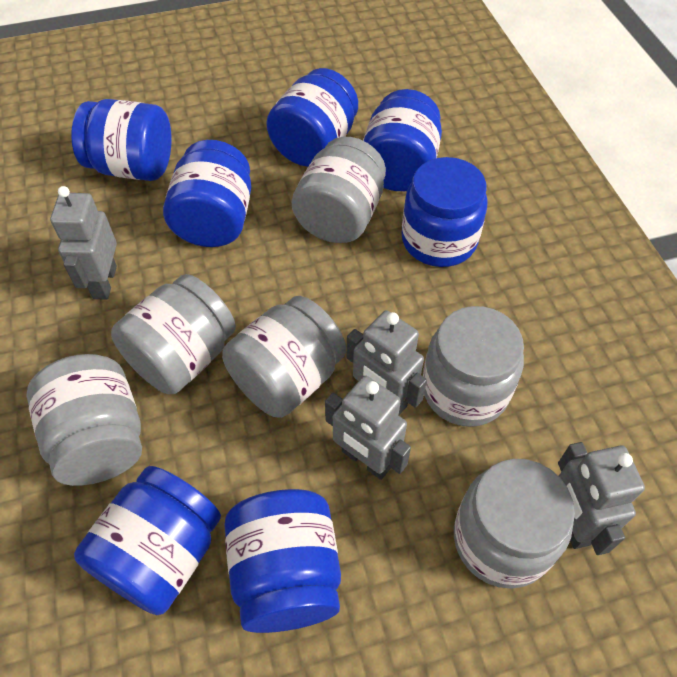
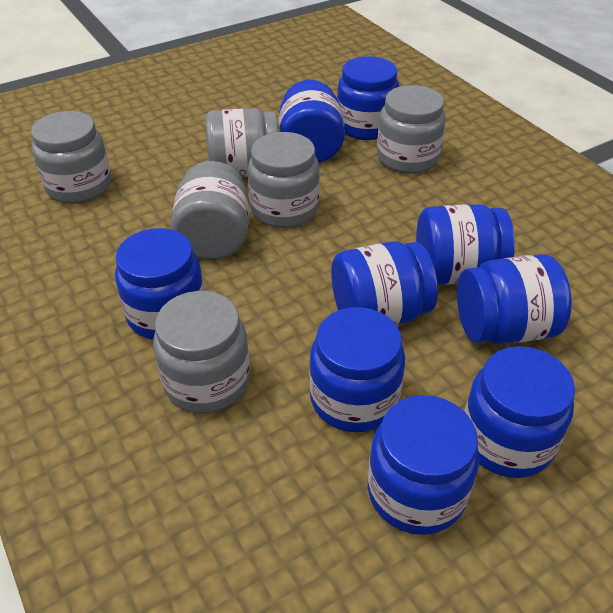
blue jar: [71,99,172,181] [74,466,221,615] [163,140,251,247] [224,489,341,633] [266,68,358,167] [363,89,442,191] [401,157,488,267] = 7 -> [115,228,204,340] [279,80,345,163] [309,307,405,432] [331,241,438,325] [337,56,399,140] [368,395,479,535] [416,204,515,285] [457,254,572,345] [464,346,575,478] = 9
grey robot: [50,186,117,300] [325,376,411,480] [347,310,427,416] [558,442,645,555] = 4 -> none = 0

